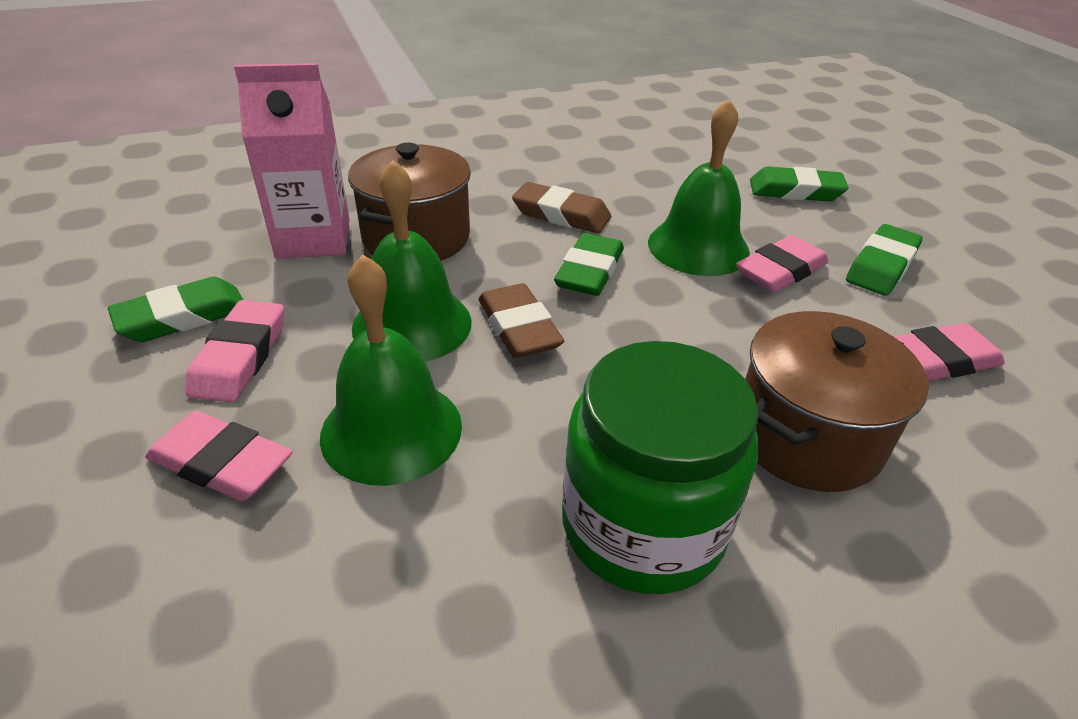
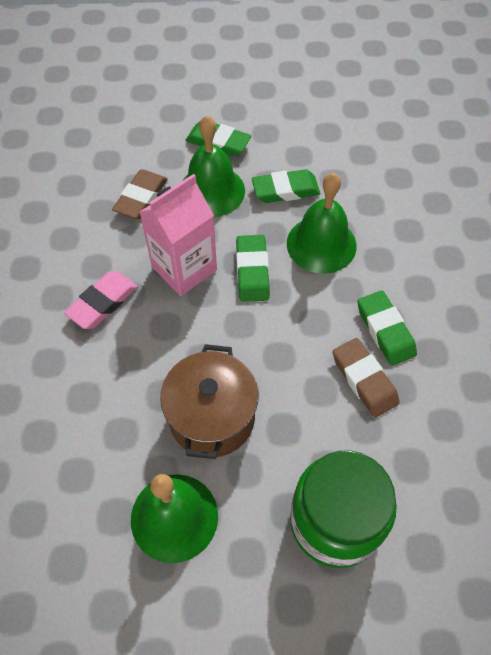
brown pot: [348,143,471,260] [745,311,929,492] = 2 -> [160,344,258,459] = 1
pink eraser: [145,411,293,501] [185,300,284,403] [736,235,829,292] [894,323,1005,381] = 4 -> [64,271,138,329] = 1

